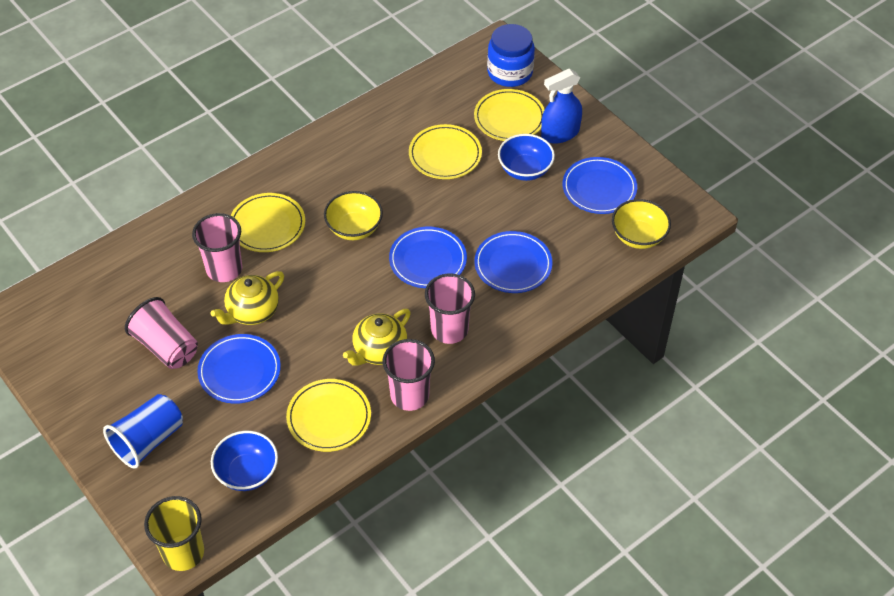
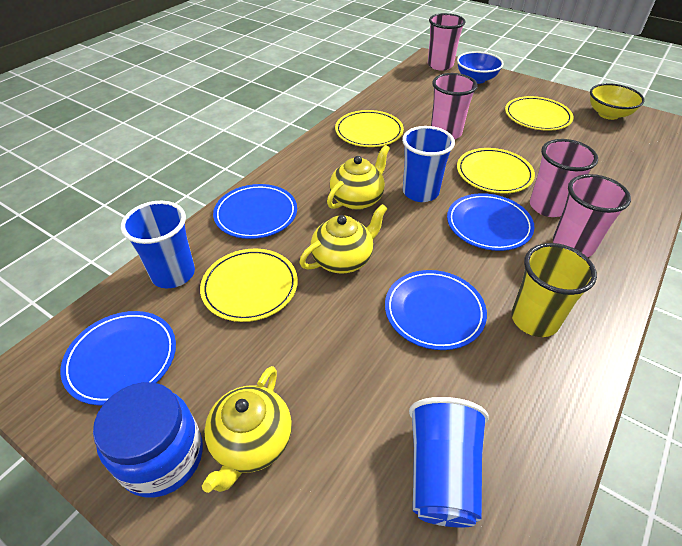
blue bowl: [211,431,278,491] [498,134,555,181] = 2 -> [457,51,504,84] = 1
blue cup: [103,394,183,469] = 1 -> [121,201,195,288] [402,126,455,202] [409,397,489,528] = 3
blue spray bottle: [541,69,582,144] = 1 -> none = 0
yellow bowl: [324,191,383,240] [612,199,671,249] = 2 -> [590,83,645,120] = 1
yellow teapot: [210,271,284,325] [343,309,411,366] = 2 -> [202,366,292,493] [299,204,388,274] [327,145,390,210] = 3

